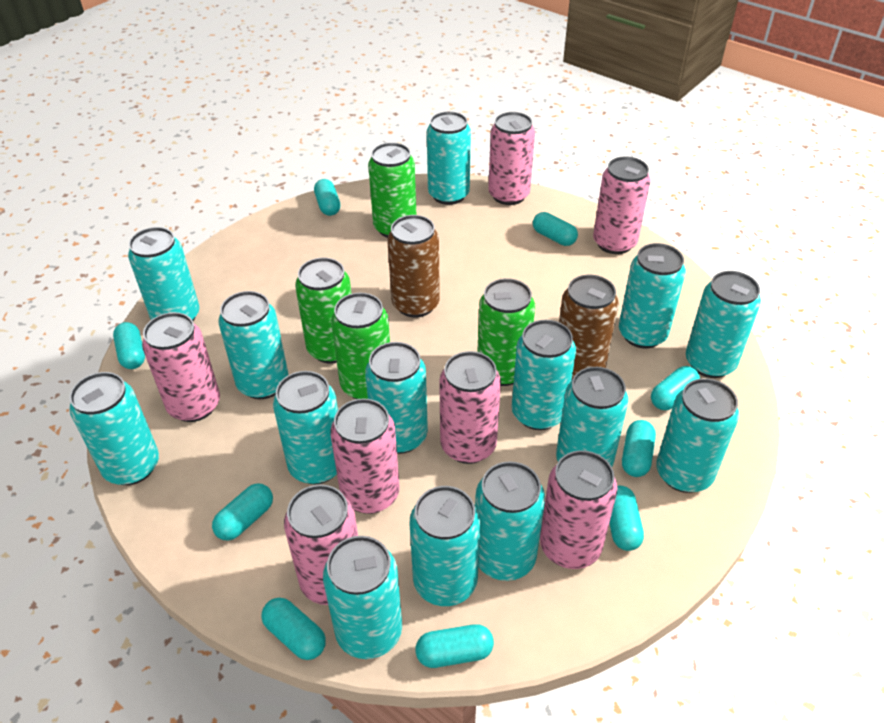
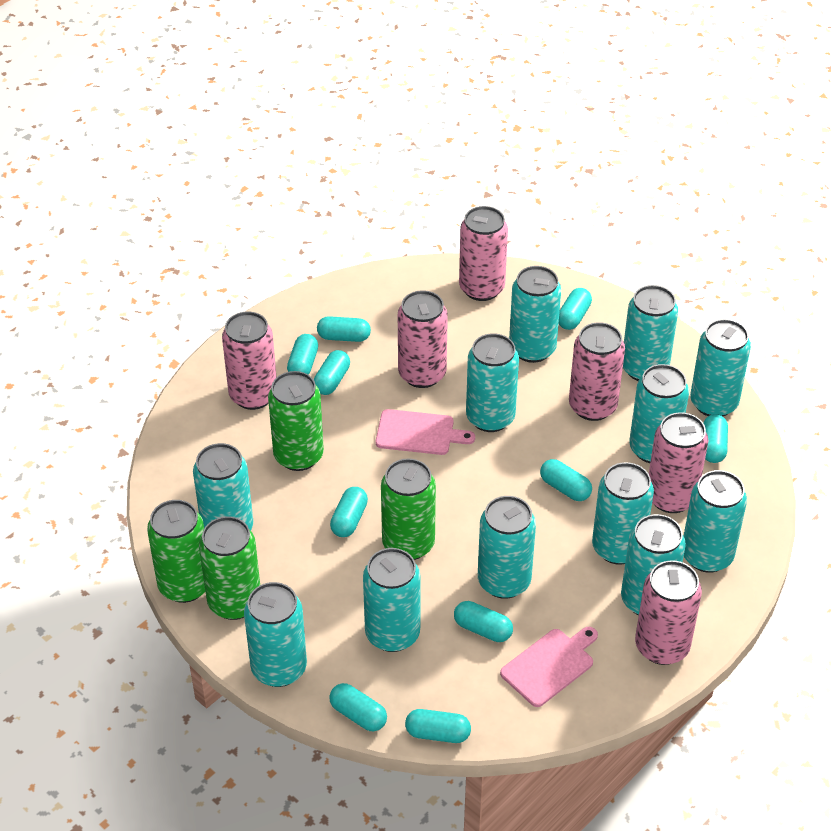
brown can: [387,215,440,317] [559,275,619,380] = 2 -> none = 0
pink can: [142,312,220,422] [284,484,358,605] [330,398,400,514] [439,351,501,464] [488,112,535,205] [540,450,617,569] [593,156,651,254] = 7 -> [222,311,276,410] [398,290,448,388] [459,206,508,301] [569,322,625,421] [635,560,702,665] [649,412,708,513] = 6
pink cutting board: none = 0 -> [376,409,475,455] [500,627,598,707] = 2
turquoise can: [69,372,159,485] [128,227,199,321] [218,291,288,399] [273,371,338,485] [323,536,402,659] [365,342,428,454] [410,486,481,606] [427,111,471,205] [475,461,545,581] [512,320,576,430] [556,367,628,467] [619,243,686,349] [656,378,739,493] [686,271,761,378] = 14 -> [193,443,253,530] [244,582,307,687] [363,548,421,652] [466,333,519,432] [478,496,536,599] [509,266,561,363] [592,462,654,565] [621,514,686,615] [623,285,678,381] [629,364,689,463] [684,470,747,573] [690,319,751,416] = 12
turquoise capsule: [113,322,145,369] [212,483,273,540] [261,598,326,660] [314,179,340,216] [416,624,494,668] [533,212,578,246] [609,486,644,551] [622,420,656,477] [651,366,700,410] = 9 -> [287,334,318,375] [314,350,350,395] [317,316,371,342] [329,683,387,731] [330,487,368,537] [405,709,471,743] [454,601,513,642] [540,459,592,501] [559,288,592,330] [703,414,728,463] = 10

